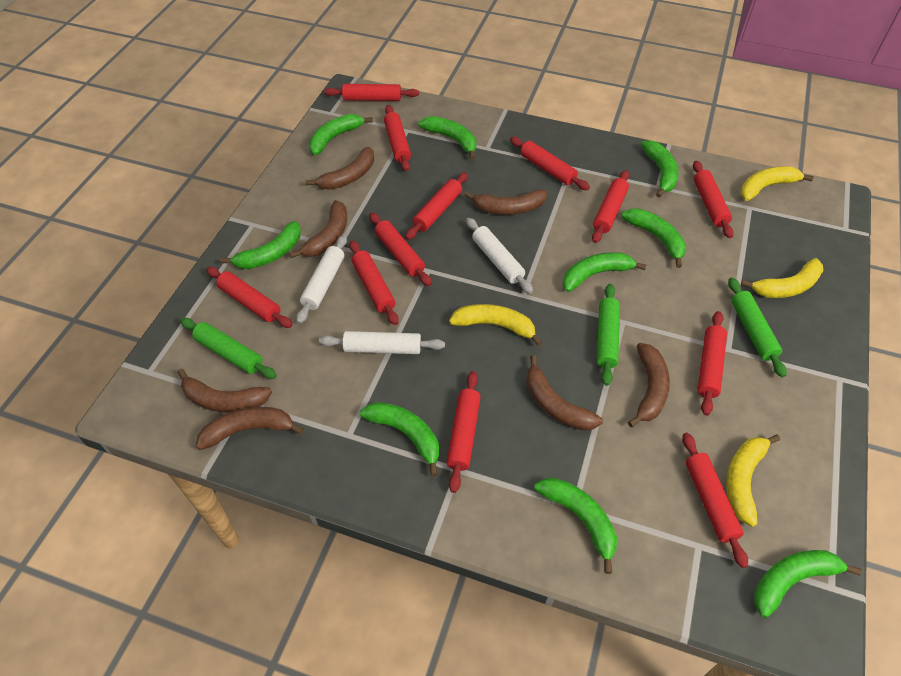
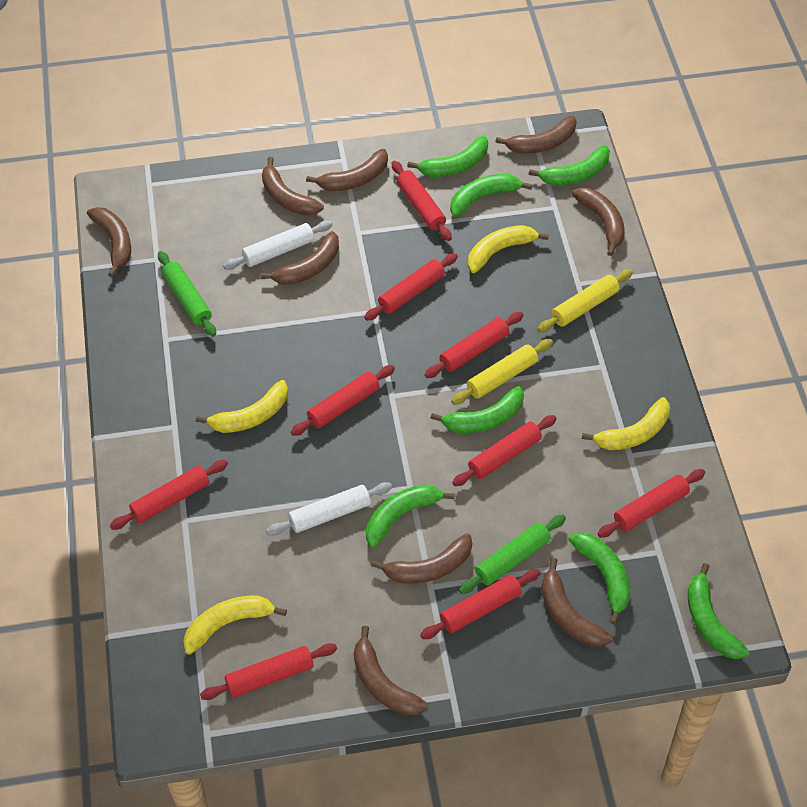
brown banana: [177,369,272,413] [196,407,304,450] [289,200,347,258] [306,147,374,190] [465,189,547,215] [526,355,603,430] [628,343,670,427] = 7 -> [87,207,131,277] [261,231,339,285] [262,157,324,216] [306,149,388,191] [354,626,428,716] [371,533,472,584] [495,115,577,154] [541,558,613,647] [572,187,625,256] = 9
green banana: [220,221,301,269] [309,114,373,155] [360,402,439,477] [418,116,476,160] [534,478,617,574] [563,252,646,292] [621,208,686,268] [641,140,678,198] [754,550,861,618] = 9 -> [366,484,455,548] [407,136,488,177] [430,386,524,433] [450,174,532,216] [529,145,610,185] [568,532,630,625] [688,563,750,659] = 7
green rolling pin: [180,318,277,379] [597,284,620,386] [728,277,787,377] = 3 -> [158,251,216,337] [459,514,566,594] = 2
red rolling pin: [206,267,292,328] [324,84,419,101] [349,240,399,325] [369,212,432,286] [384,105,411,171] [405,172,468,240] [446,371,481,493] [510,137,590,190] [592,170,629,243] [682,433,748,568] [693,161,734,238] [697,311,727,416] = 12 -> [110,460,228,530] [200,643,337,700] [291,365,395,436] [364,253,458,321] [392,161,452,241] [420,569,540,639] [425,312,523,378] [452,415,557,486] [597,469,705,538] = 9
white rolling pin: [296,235,347,324] [319,331,445,354] [466,218,533,294] = 3 -> [223,221,332,270] [266,482,392,535] = 2
yellow rolling pin: none = 0 -> [451,339,553,405] [538,269,633,332] = 2

